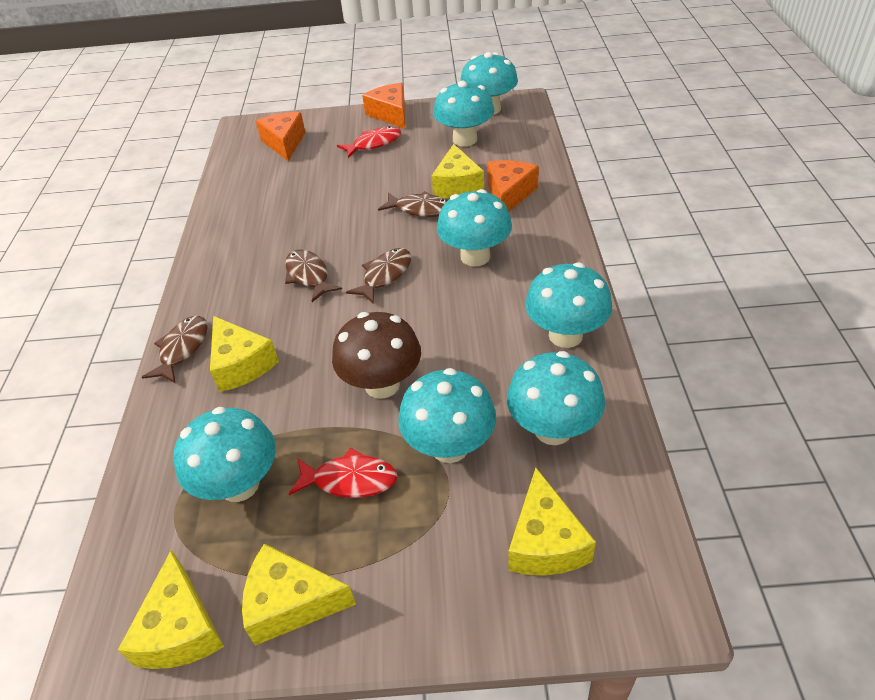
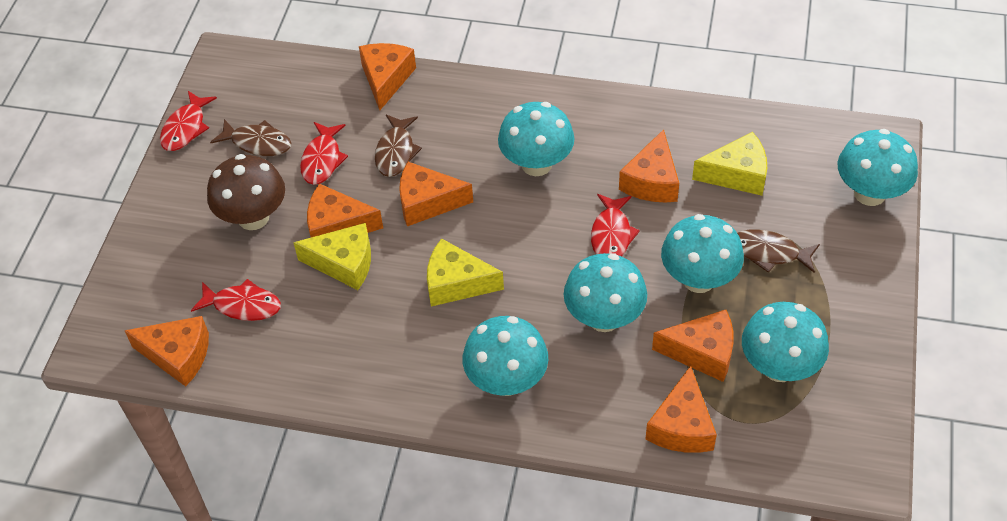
brown fish: [142,316,208,383] [285,249,342,302] [346,248,411,304] [378,191,448,217] = 4 -> [210,119,291,156] [375,115,422,177] [737,229,820,273] = 3
orange cheese: [256,112,306,161] [362,83,405,129] [487,160,539,212] = 3 -> [124,316,209,387] [307,184,383,237] [359,43,416,110] [399,162,473,226] [619,129,679,202] [645,366,717,453] [652,310,734,382] = 7
red fish: [289,448,397,498] [337,126,401,158] = 2 -> [160,91,217,151] [191,279,281,321] [300,122,348,185] [591,194,640,256] = 4
turquoise mushroom: [174,407,276,502] [398,368,496,463] [433,81,495,146] [437,189,512,267] [460,52,518,115] [507,351,605,445] [525,263,612,348] = 7 -> [463,316,548,396] [498,102,574,176] [564,253,647,332] [661,214,744,293] [742,302,829,382] [838,129,918,206] = 6
yellow cheese: [118,550,224,669] [210,316,279,392] [242,544,356,646] [432,144,484,198] [508,468,596,576] = 5 -> [293,223,371,290] [427,238,504,307] [692,132,767,196] = 3

